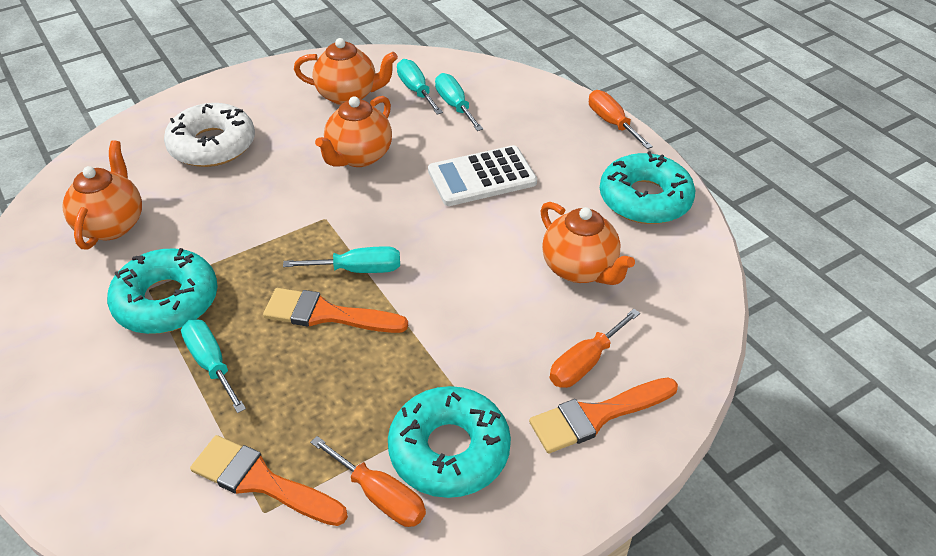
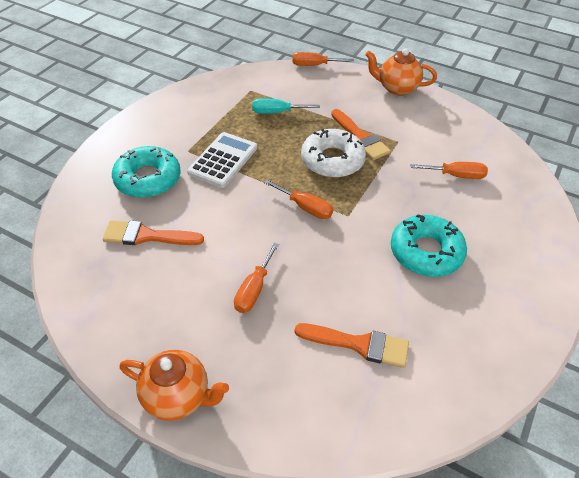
orange screwdriver: [310,436,426,527] [550,309,640,388] [589,90,653,149] = 3 -> [234,243,279,313] [264,180,333,219] [293,52,354,66] [410,162,488,179] = 4
orange teapot: [63,140,142,250] [294,38,398,105] [315,96,392,167] [540,202,635,285] = 4 -> [120,350,229,421] [365,49,437,96] = 2
turquoise donut: [107,248,218,334] [388,386,511,498] [600,151,695,224] = 3 -> [112,146,181,198] [391,214,467,277] = 2
turquoise screwdriver: [181,319,246,413] [283,246,400,273] [397,59,443,114] [435,73,483,131] = 4 -> [252,99,320,113] = 1

